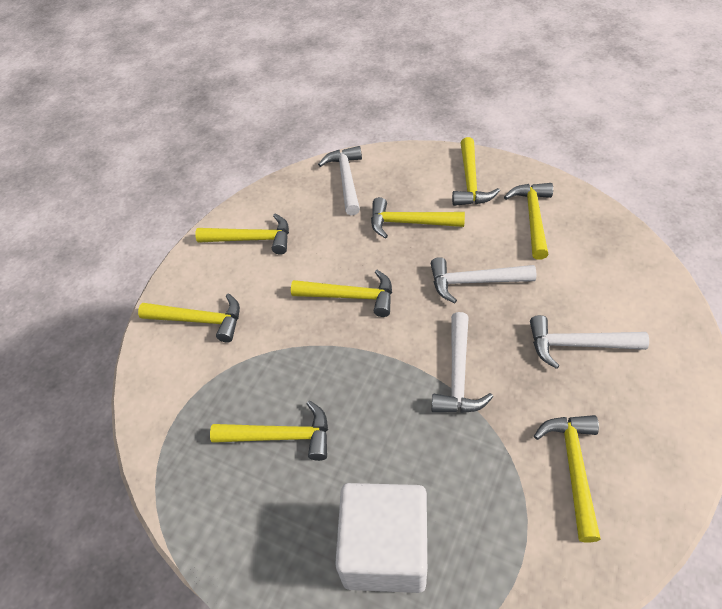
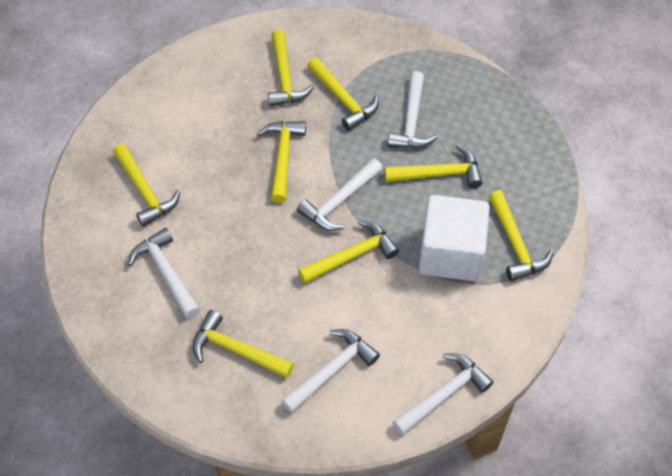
white hammer: [318,146,362,215] [431,257,536,303] [432,312,493,413] [530,315,649,369] = 4 -> [128,228,200,318] [281,329,380,413] [297,158,383,231] [388,71,438,149] [392,353,494,435] = 5

